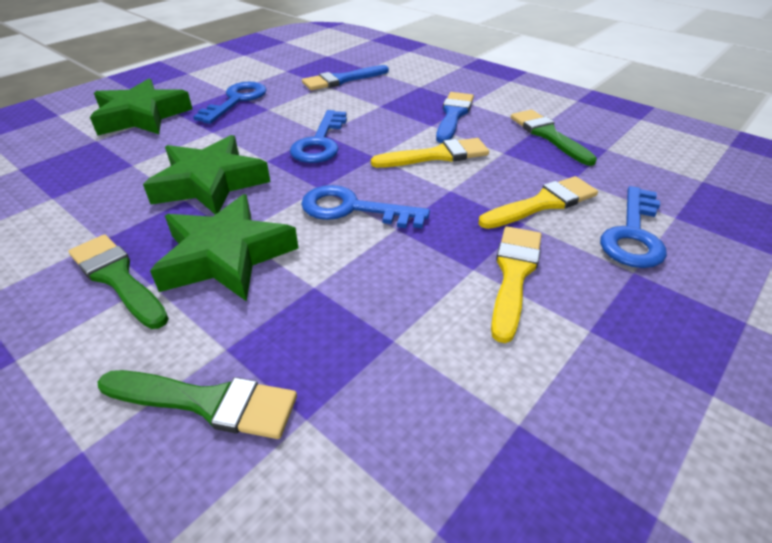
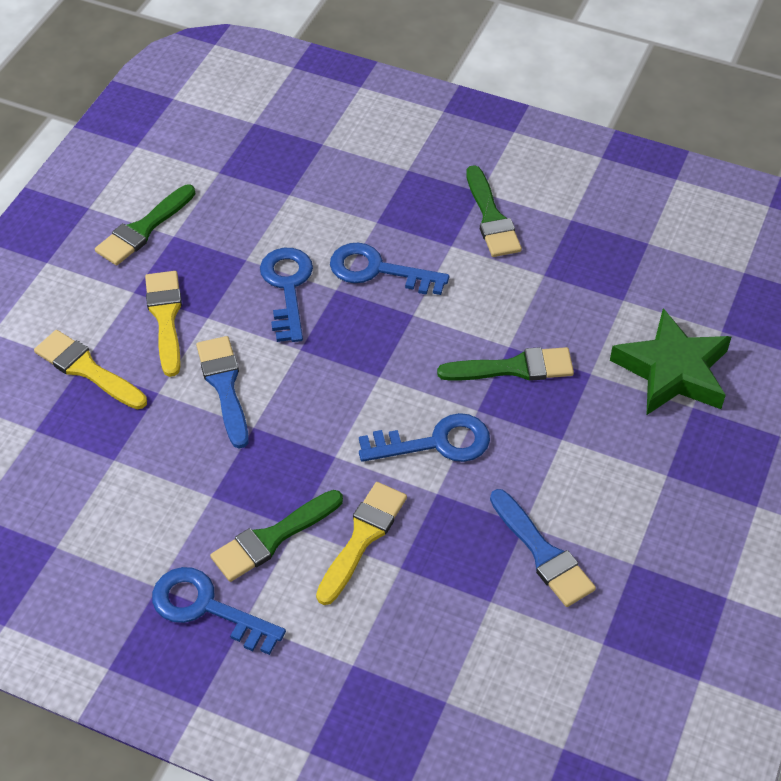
green brush: [69,234,169,329] [98,370,297,439] [511,110,597,166] = 3 -> [95,185,195,265] [210,490,343,582] [437,347,574,381] [466,165,522,257] = 4
green star: [90,79,192,136] [143,135,270,215] [150,194,299,302] = 3 -> [610,308,731,415] = 1

